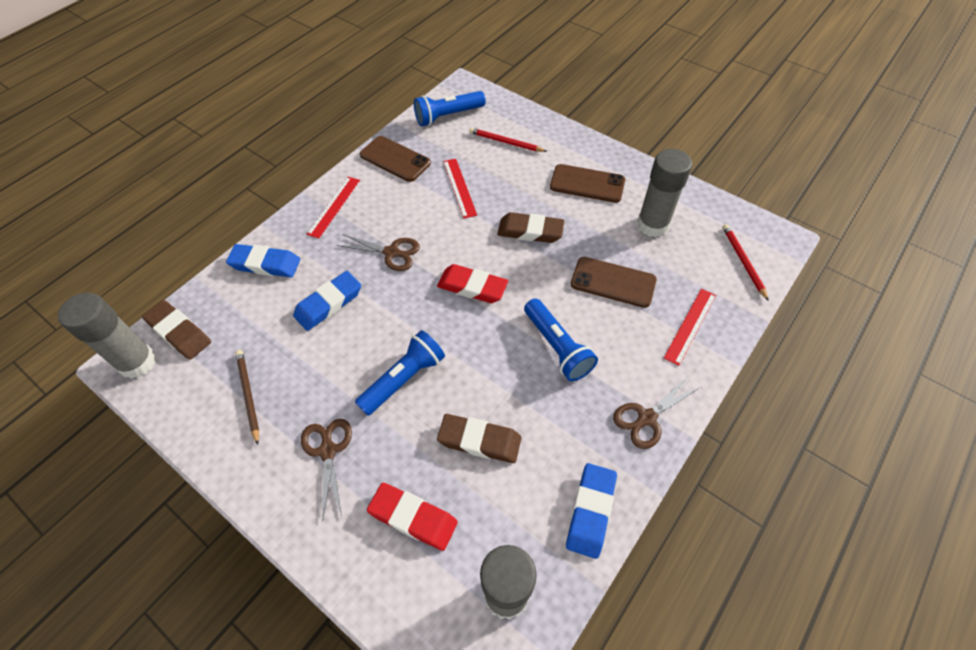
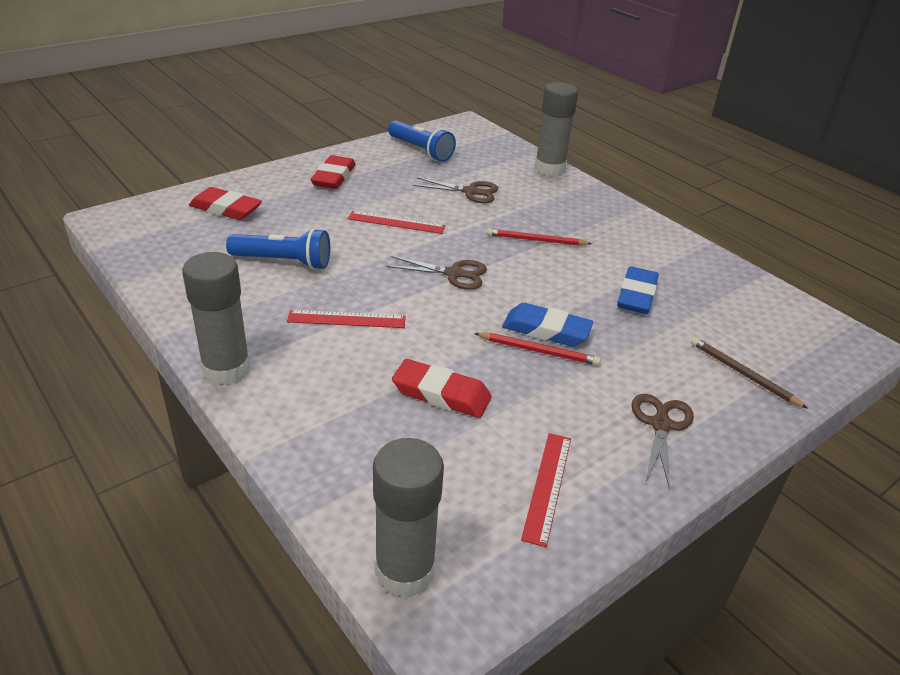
blue eraser: [226,244,300,277] [293,271,361,331] [566,463,617,559] = 3 -> [502,303,594,346] [617,266,659,314] = 2
blue flashlight: [355,330,445,416] [414,91,486,126] [524,299,598,381] = 3 -> [226,228,330,270] [388,120,456,162] = 2
brown eraser: [142,300,211,360] [437,414,521,463] [497,212,565,243] = 3 -> none = 0
brown phone: [360,136,431,182] [550,164,625,203] [571,257,657,308] = 3 -> none = 0
red eraser: [367,483,458,551] [437,264,508,303] = 2 -> [189,187,262,220] [311,155,356,189] [392,359,492,418] = 3

